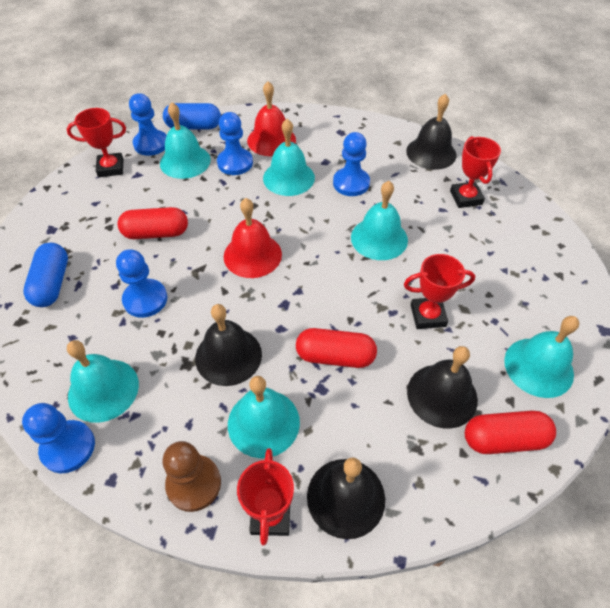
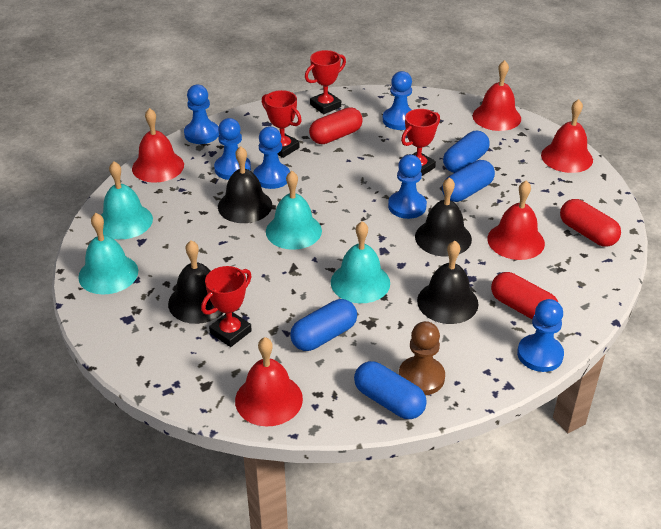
blue capsule: [23,243,68,307] [163,103,221,130] = 2 -> [290,299,357,351] [354,361,427,419] [442,160,495,202] [443,131,490,173] = 4
blue pawn: [22,403,95,473] [116,249,167,318] [129,93,167,156] [217,112,253,175] [333,132,370,196] = 5 -> [184,85,219,144] [214,118,251,180] [253,126,290,189] [383,71,412,130] [388,155,427,219] [517,299,564,372] = 6
red bell: [224,198,282,278] [247,81,296,156] = 2 -> [132,108,184,183] [235,337,303,427] [472,60,521,131] [487,180,545,260] [541,99,593,173] = 5
turquoise bell: [67,340,139,423] [160,102,211,179] [228,376,300,458] [263,119,315,196] [351,181,408,260] [504,316,579,398] = 6 -> [78,213,138,295] [101,161,153,239] [266,171,322,250] [331,221,390,303] = 4

